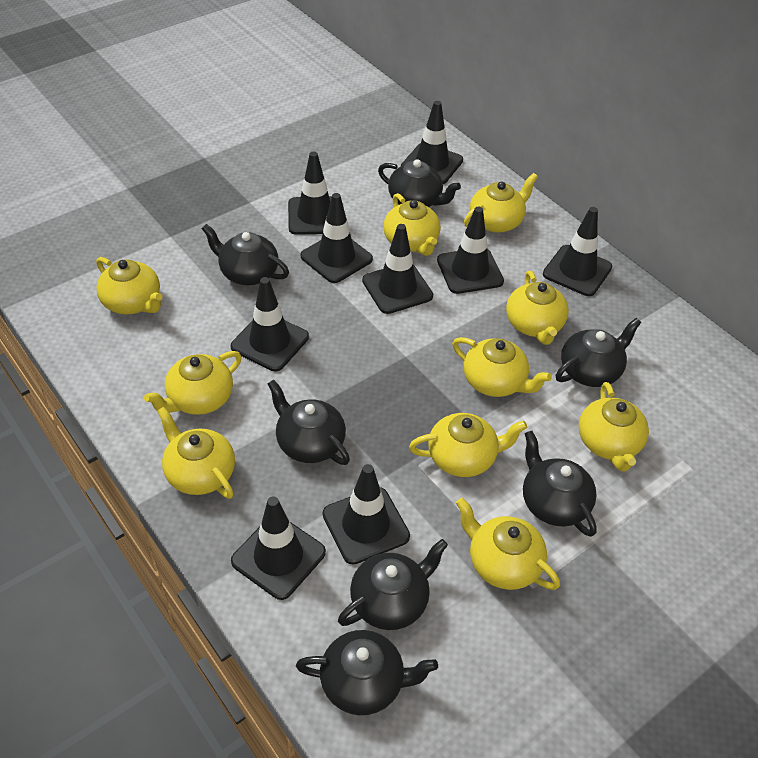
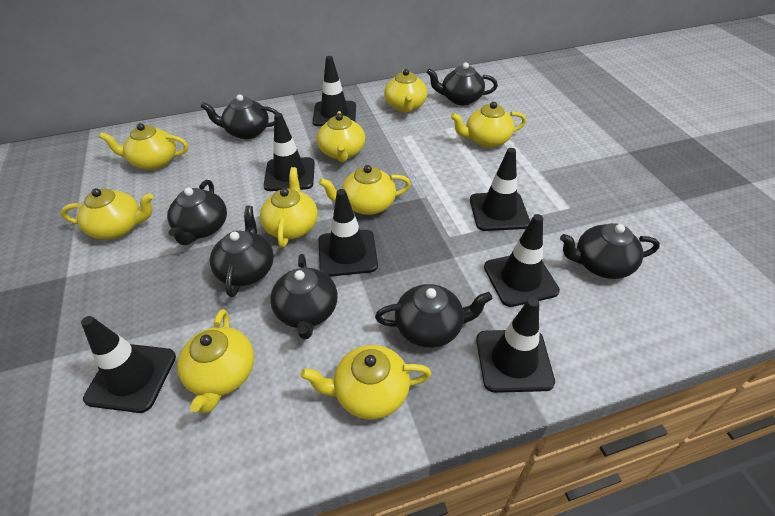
black traffic cone: [231,277,309,372] [231,496,326,600] [288,152,332,235] [300,193,373,283] [323,464,410,565] [362,224,433,314] [401,101,463,184] [437,207,504,294] [543,207,612,296] = 9 -> [81,316,176,413] [264,113,315,191] [313,56,356,126] [318,189,378,277] [470,148,530,231] [476,298,555,393] [484,214,560,307] = 7
yellow teapot: [96,257,162,314] [144,351,242,415] [157,407,235,499] [383,193,441,256] [409,413,527,477] [452,337,552,397] [456,498,560,590] [464,173,538,233] [506,271,569,345] [579,382,649,471] = 10 -> [61,188,153,239] [99,123,188,170] [177,309,254,413] [260,167,318,248] [301,345,432,420] [317,111,365,162] [319,165,411,215] [384,69,427,113] [451,102,526,148] = 9

